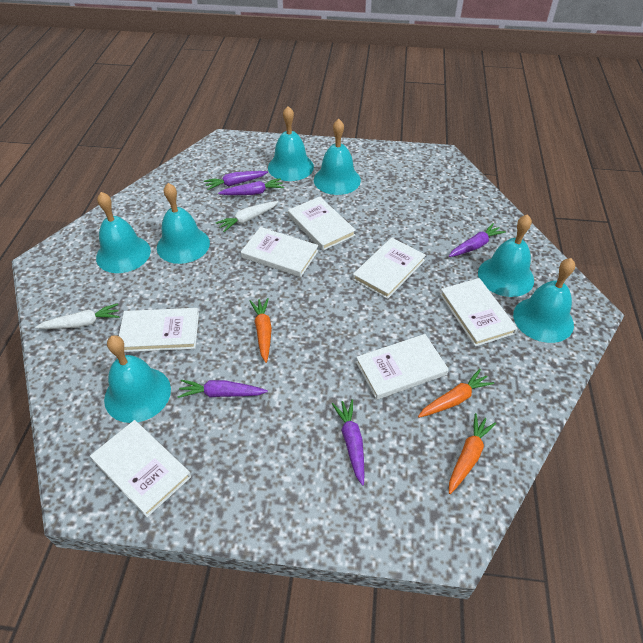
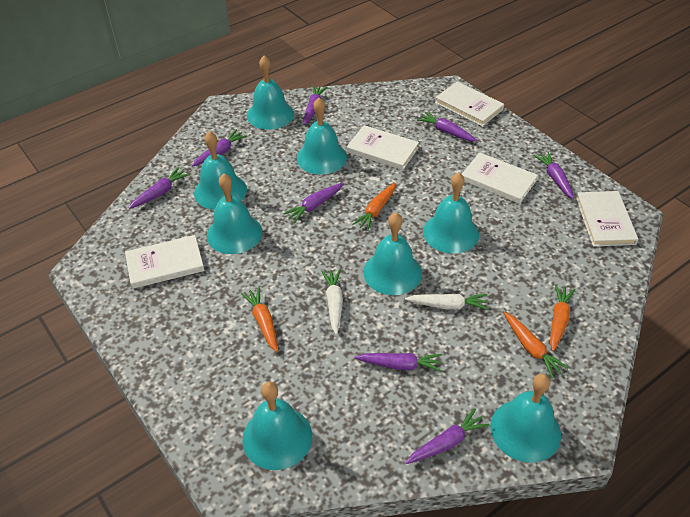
orange carrot: [250,298,272,363] [418,369,494,418] [449,413,496,494] = 3 -> [241,287,278,352] [352,183,396,231] [504,312,569,378] [550,285,575,351] = 4
purple carrot: [177,380,268,398] [204,171,268,190] [218,178,284,195] [332,399,364,486] [449,223,506,257] = 5 -> [129,167,190,209] [192,129,247,167] [283,183,344,223] [303,85,327,125] [354,353,443,372] [405,408,489,464] [417,112,477,142] [534,152,574,200] = 8
turquoise bell: [96,192,151,273] [104,335,171,423] [157,183,210,264] [268,106,314,181] [314,119,361,195] [478,214,534,297] [513,258,575,343] = 7 -> [194,131,247,210] [207,174,262,254] [243,382,312,470] [247,56,294,130] [297,98,347,174] [363,213,422,295] [423,173,479,254] [490,374,561,463] = 8
white book: [90,420,191,517] [119,308,199,352] [241,227,319,277] [288,197,356,251] [353,238,426,299] [356,334,449,400] [440,278,518,347] = 7 -> [125,235,205,289] [347,125,419,170] [435,82,504,126] [462,152,538,204] [576,191,638,246] = 5

